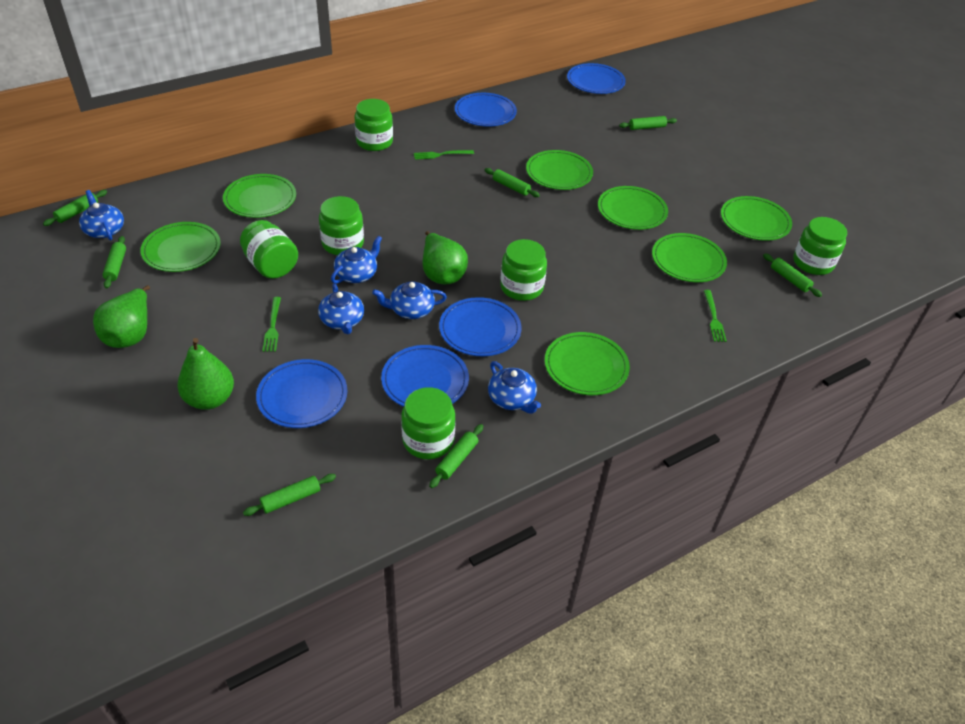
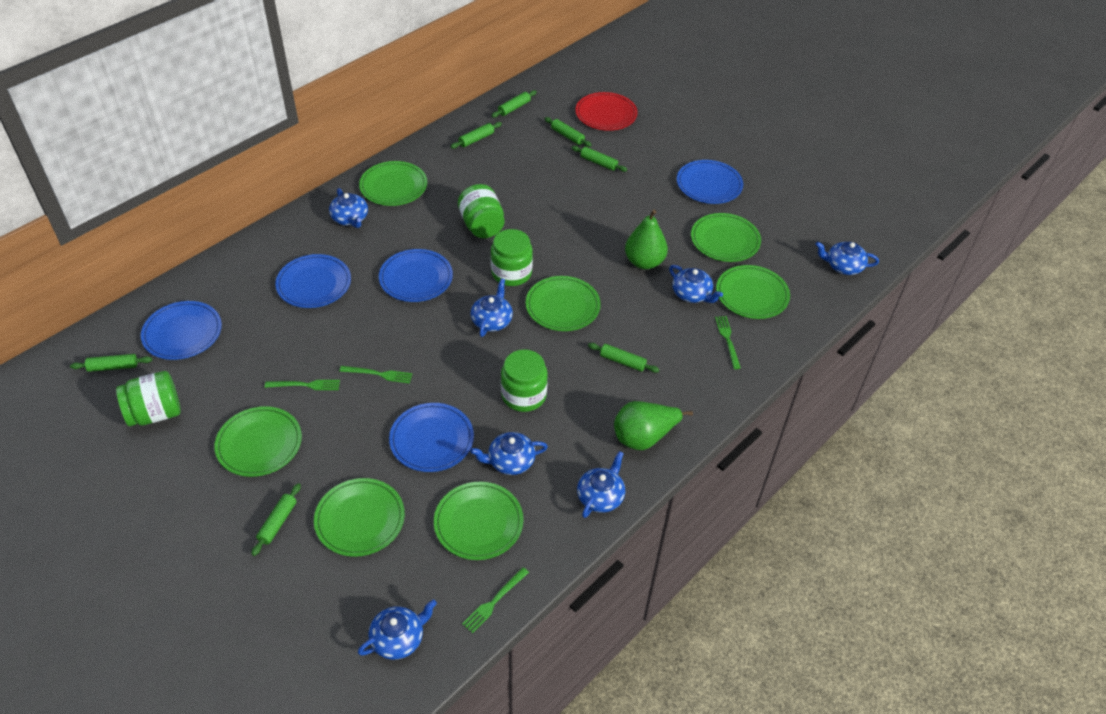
blue teapot: [79,190,124,241] [318,284,364,334] [331,236,382,284] [372,281,447,319] [488,361,541,414] = 5 -> [329,188,368,228] [358,599,437,660] [470,432,548,475] [471,279,513,337] [577,451,625,518] [669,265,723,303] [815,242,879,275] = 7
green fork: [262,297,281,352] [414,150,474,160] [704,290,727,342] = 3 -> [265,380,340,390] [339,366,413,383] [462,567,529,633] [715,316,741,369] = 4
green jar: [240,220,298,279] [319,196,364,255] [354,99,393,151] [401,387,455,459] [500,239,547,301] [793,217,847,275] = 6 -> [116,371,181,426] [458,184,504,238] [491,229,533,286] [501,349,548,412] = 4
green pear: [93,285,150,348] [178,338,234,410] [422,231,468,284] = 3 -> [614,401,693,450] [625,210,668,269] = 2
red plate: none = 0 -> [575,92,638,131] = 1

